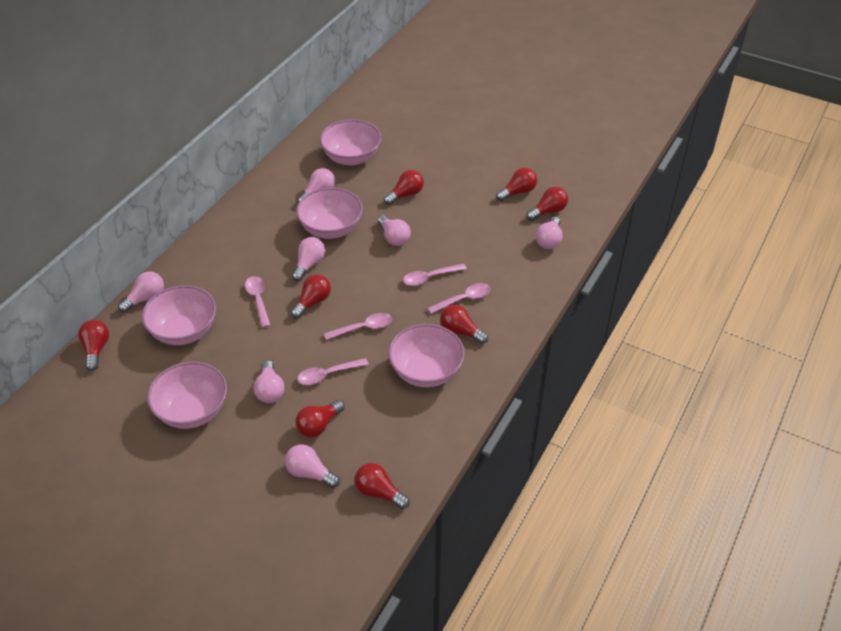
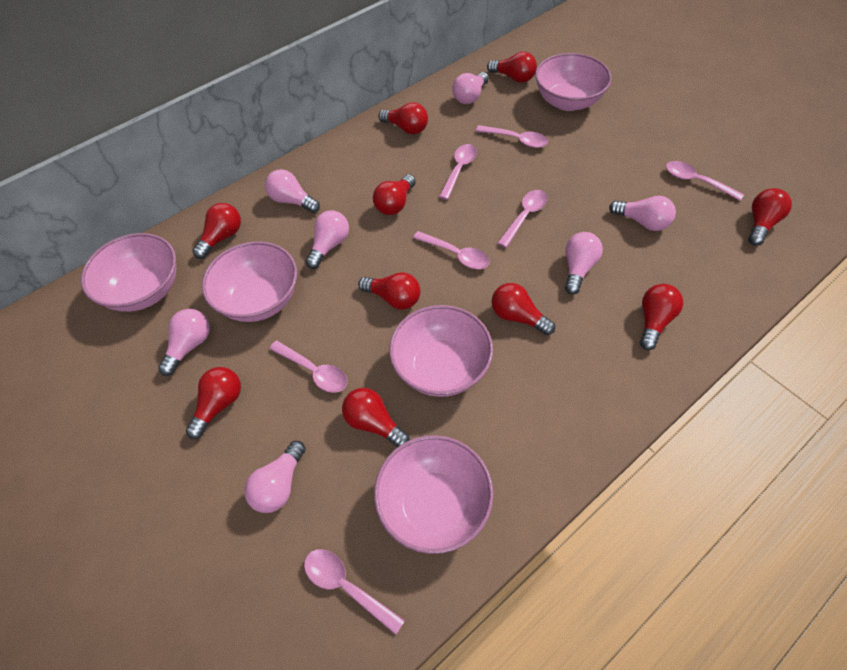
pink spoon: [245,276,270,328] [297,358,369,385] [324,313,392,340] [403,264,467,286] [428,283,491,314] = 5 -> [269,341,347,393] [304,549,405,635] [413,231,490,269] [439,144,477,200] [476,125,548,148] [498,190,548,248] [666,161,744,201] = 7
red light bulb: [78,320,109,371] [291,274,331,318] [296,400,345,438] [355,463,410,509] [384,170,424,205] [440,305,488,344] [496,168,537,201] [527,186,568,221] = 8 -> [186,367,241,439] [193,203,241,259] [342,388,410,447] [358,272,420,310] [373,174,416,215] [378,102,428,134] [487,52,537,83] [491,283,555,335] [640,284,683,350] [748,188,792,246] = 10

